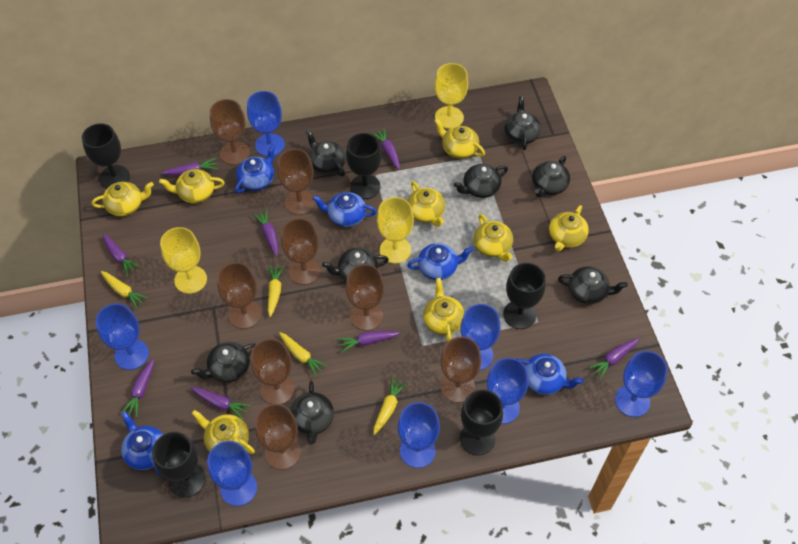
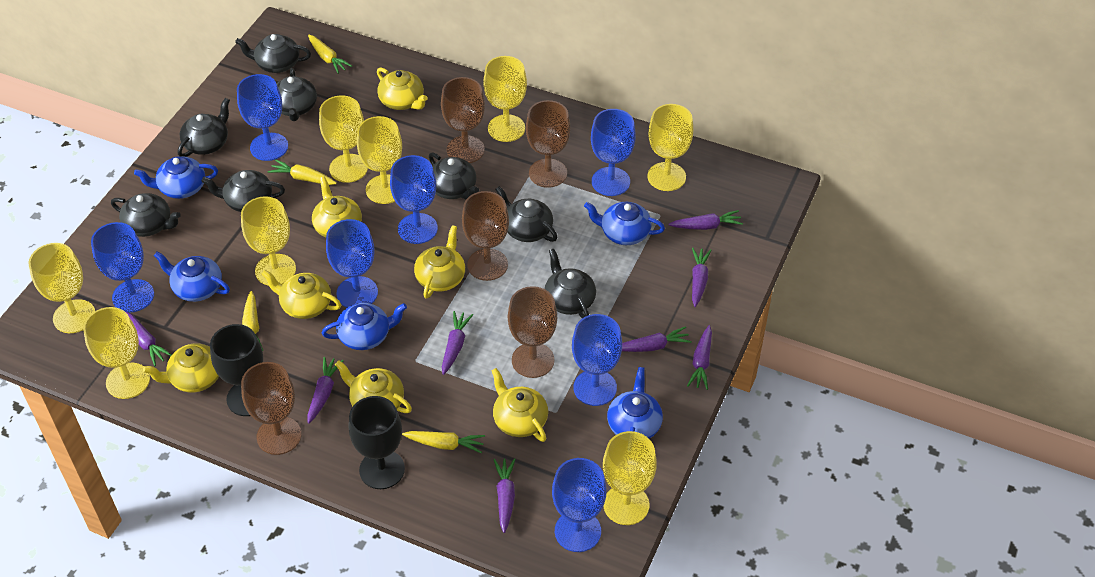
black goblet: [82,123,130,188] [152,432,206,497] [346,133,382,199] [460,389,503,455] [503,263,545,329] = 5 -> [210,324,263,416] [349,396,405,489] = 2
brown goblet: [210,99,250,165] [217,262,261,329] [251,339,295,404] [255,404,301,470] [277,149,315,215] [281,218,320,285] [346,264,384,331] [440,336,481,403] = 8 -> [241,362,301,455] [441,77,485,163] [462,191,509,281] [508,286,557,378] [526,100,570,188] = 5
yellow goblet: [160,227,207,294] [377,197,414,264] [435,63,468,129] = 3 -> [29,243,95,333] [83,307,150,399] [241,196,296,286] [319,95,368,183] [357,116,402,204] [483,56,527,142] [603,431,657,525] [647,104,693,191] = 8
yellow teapot: [92,182,154,216] [159,169,225,203] [192,410,255,454] [407,181,445,227] [423,278,465,342] [434,119,485,159] [474,214,513,262] [549,205,589,252] = 8 -> [143,344,219,392] [262,270,341,319] [312,176,362,237] [335,360,412,413] [377,67,428,110] [414,225,465,299] [492,368,548,442] = 7

